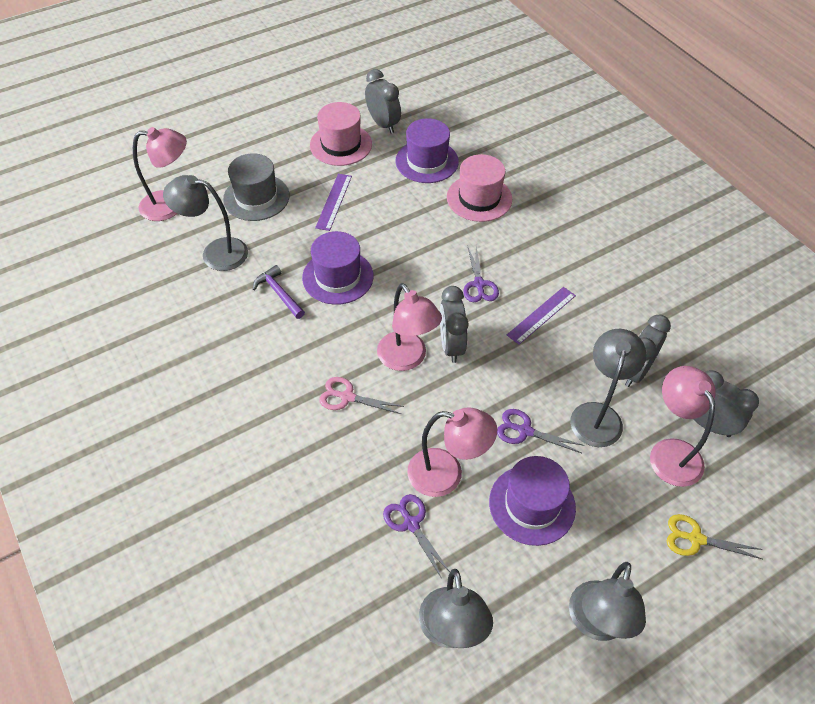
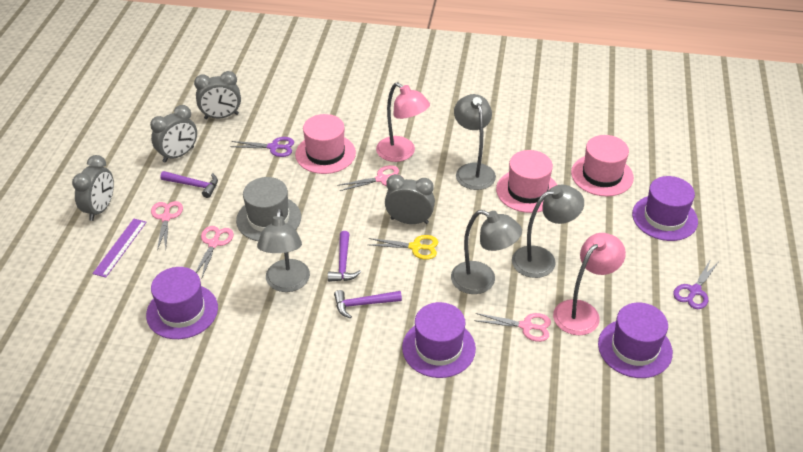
pink hat: [310,102,372,166] [447,154,512,222] = 2 -> [295,114,356,174] [496,150,557,213] [571,135,634,196] = 3
pink lamp: [133,127,187,221] [377,283,442,371] [407,407,497,497] [650,366,716,487] = 4 -> [376,82,430,162] [553,233,626,335] = 2
pink scissors: [319,377,404,414] = 1 -> [151,201,183,251] [196,226,234,279] [337,165,399,191] [474,313,551,342] = 4
purple hammer: [253,265,305,319] = 1 -> [160,171,218,198] [328,231,361,282] [334,290,402,319] = 3
purple hat: [302,231,374,305] [395,118,459,183] [489,456,576,546] = 3 -> [146,267,218,339] [402,302,476,378] [598,303,673,378] [632,176,698,241] = 4
purple ruler: [315,174,352,231] [507,287,576,345] = 2 -> [92,219,147,278] = 1
purple scissors: [383,494,450,579] [463,246,499,302] [497,409,584,453] = 3 -> [230,137,294,157] [673,259,718,309] = 2

